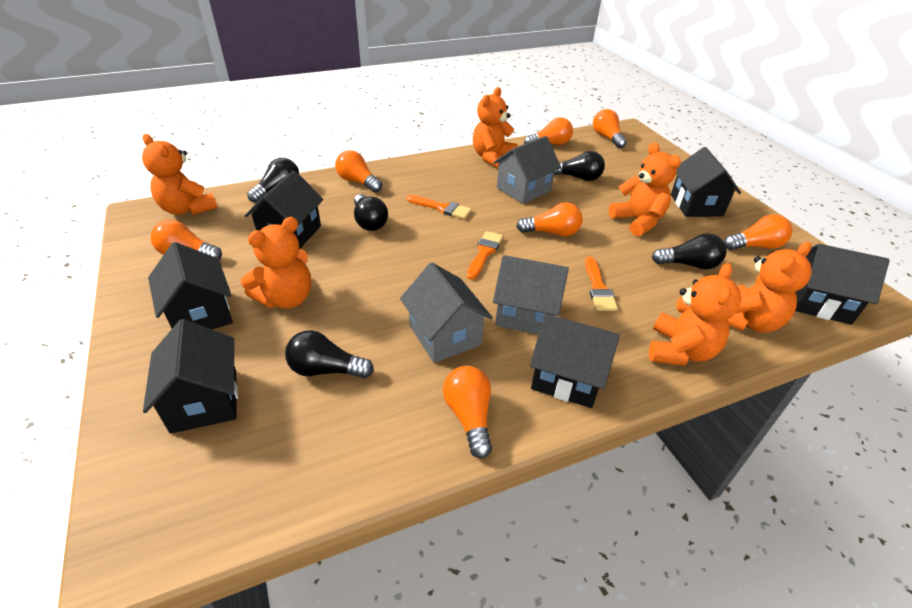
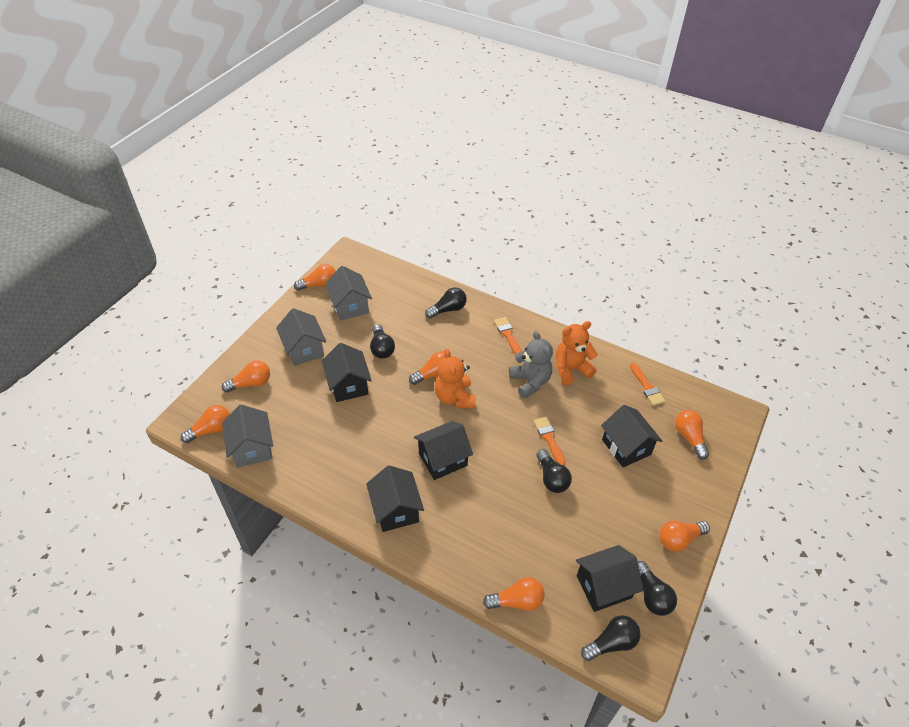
black house: [143,319,238,434] [148,242,233,329] [245,170,323,249] [530,314,620,408] [671,147,741,217] [795,244,890,325] = 6 -> [322,343,372,402] [366,466,424,532] [414,421,473,480] [576,545,643,612] [601,405,662,467] = 5
grey teddy bear: none = 0 -> [509,331,553,398] = 1
orange teddy bear: [142,134,217,215] [241,217,311,309] [473,87,518,168] [609,142,681,236] [649,263,742,366] [728,242,812,333] = 6 -> [435,349,476,408] [556,321,598,385] = 2

